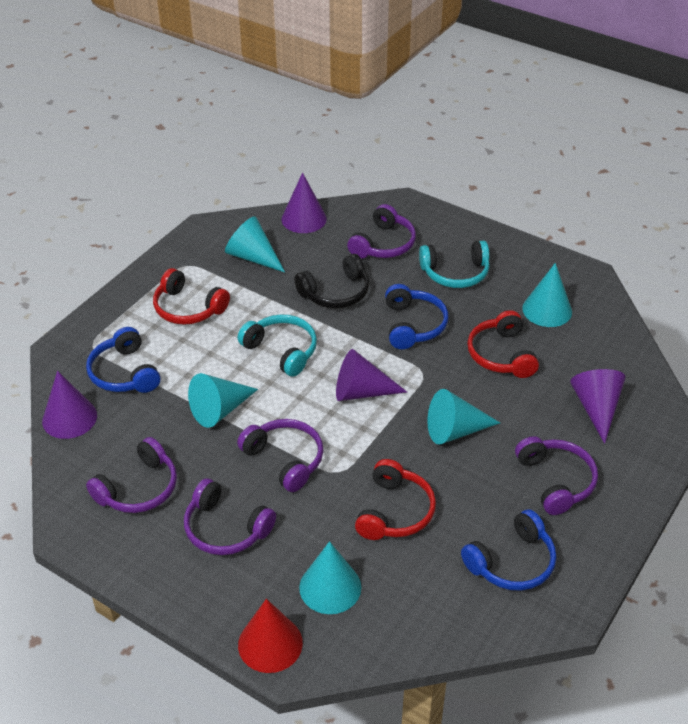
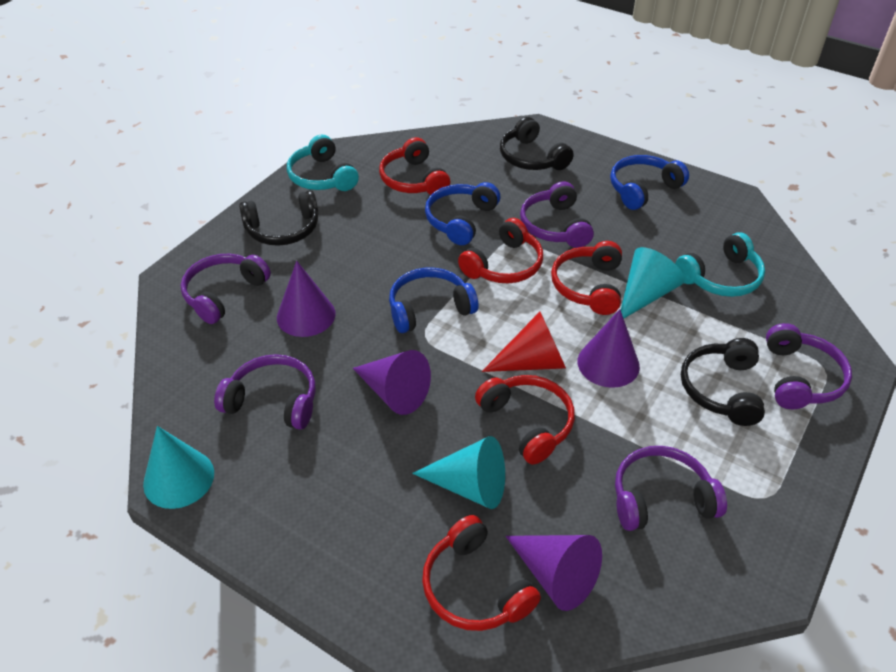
black headphones: [294,254,369,308] = 1 -> [239,190,318,246] [500,117,574,170] [681,338,765,426] = 3
red headphones: [153,268,230,325] [355,459,436,540] [467,310,539,378] = 3 -> [379,137,450,195] [422,515,541,631] [458,218,543,283] [475,375,575,464] [551,241,622,315] = 5
turquoise cone: [188,373,258,428] [225,216,285,272] [299,541,361,614] [427,389,500,445] [522,263,572,327] = 5 -> [143,426,214,509] [412,436,505,509] [621,247,684,318] = 3

